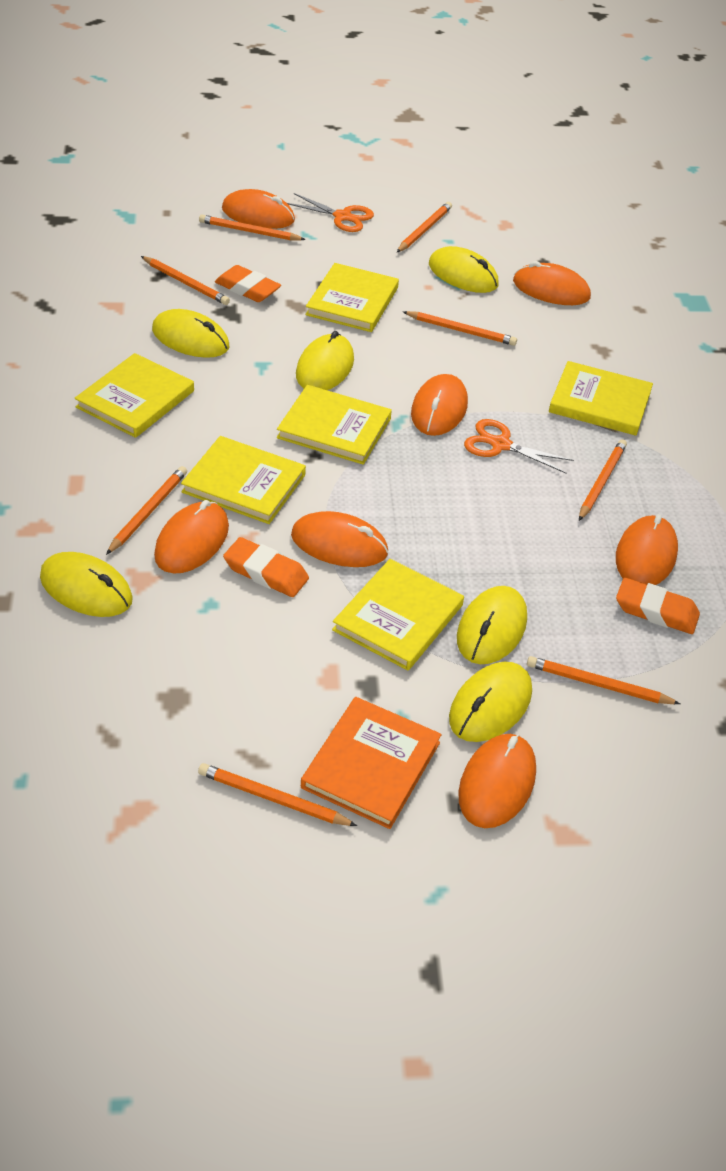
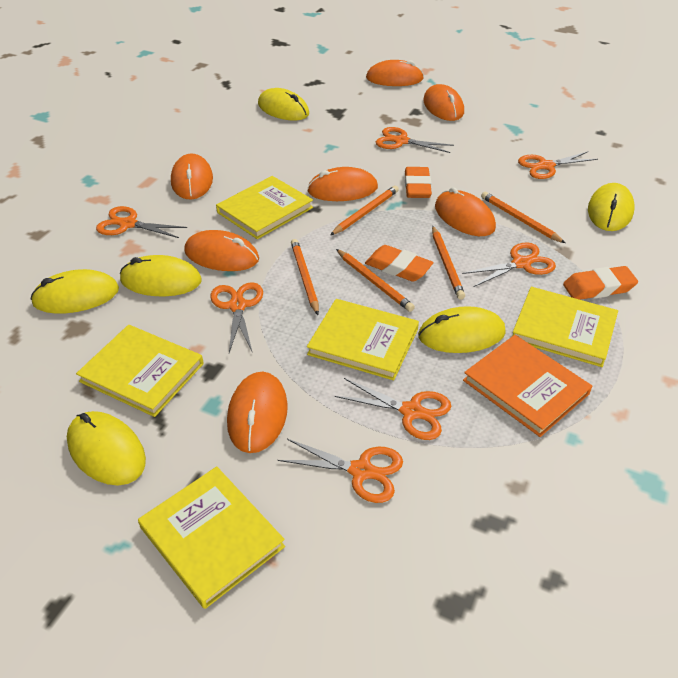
orange pencil: [106,466,187,555] [141,256,230,305] [198,763,357,826] [199,215,306,241] [397,202,452,252] [403,311,517,346] [527,656,680,704] [579,439,627,521] = 8 -> [291,239,319,315] [330,186,399,235] [336,249,415,312] [432,226,465,300] [481,192,565,243] = 5
orange scissors: [287,193,374,232] [464,419,574,473] = 2 -> [96,206,187,238] [210,282,263,353] [278,439,403,503] [335,378,451,440] [376,127,454,153] [462,242,556,287] [518,151,598,179] = 7
yellow book: [75,353,194,438] [181,436,306,524] [277,385,392,465] [305,263,399,332] [332,559,464,671] [549,361,653,436] = 6 -> [76,325,204,417] [138,466,285,609] [216,176,313,239] [307,299,419,381] [512,287,618,367] = 5

